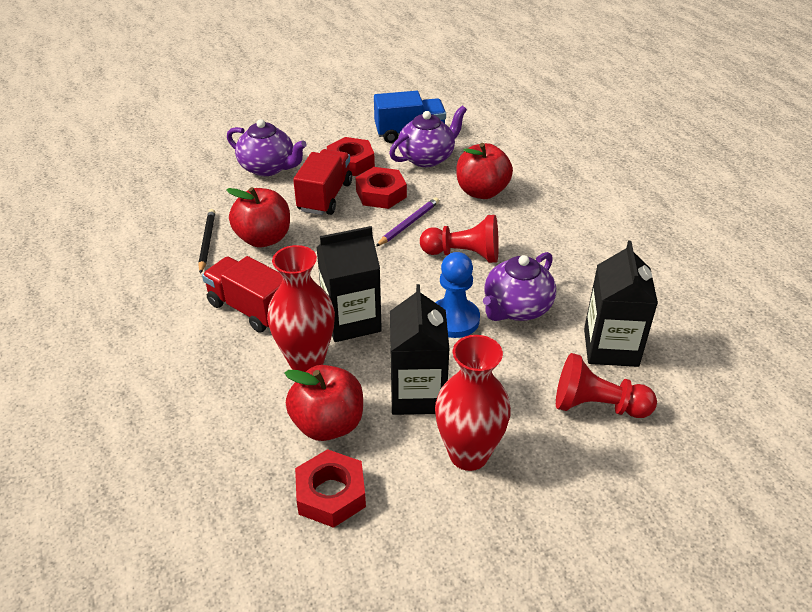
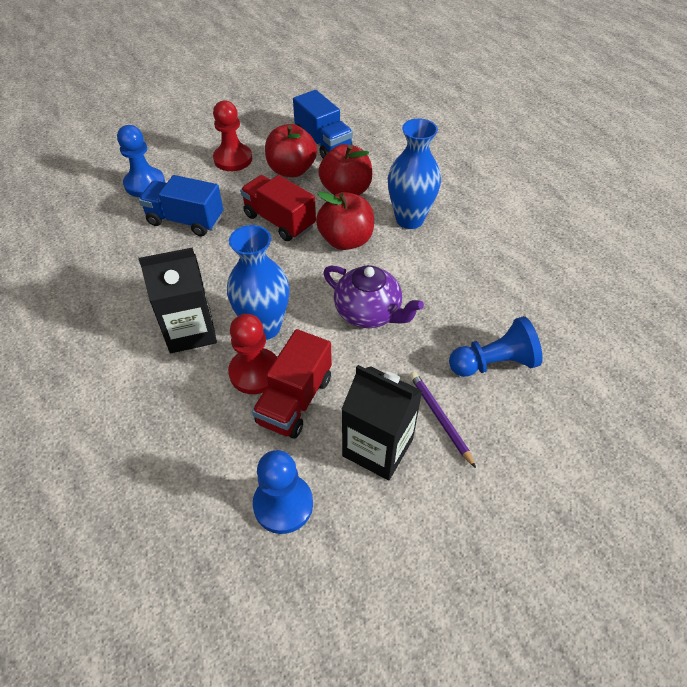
black carton: [316,226,382,342] [390,284,450,415] [584,241,658,367] = 3 -> [138,247,217,353] [342,365,422,480] = 2
black pencil: [198,209,215,274] = 1 -> none = 0
blue pawn: [435,252,480,338] = 1 -> [117,125,165,197] [253,450,313,534] [449,316,542,377] = 3
blue truck: [374,91,446,143] = 1 -> [139,175,223,236] [293,90,353,158] = 2
blue vase: none = 0 -> [227,225,290,340] [388,118,441,229] = 2
purple teapot: [227,119,307,176] [389,106,467,167] [483,252,556,321] = 3 -> [323,265,424,328] = 1
red nut: [295,449,366,528] [327,137,375,176] [355,167,407,209] = 3 -> none = 0
red vase: [267,245,335,372] [435,335,511,471] = 2 -> none = 0

